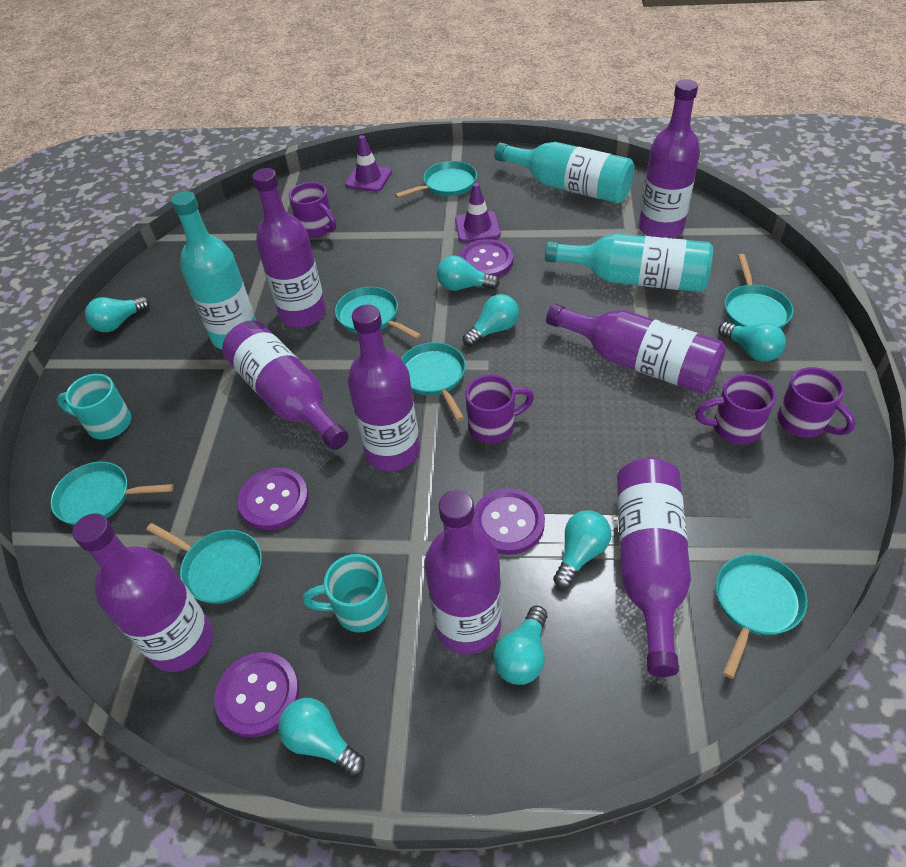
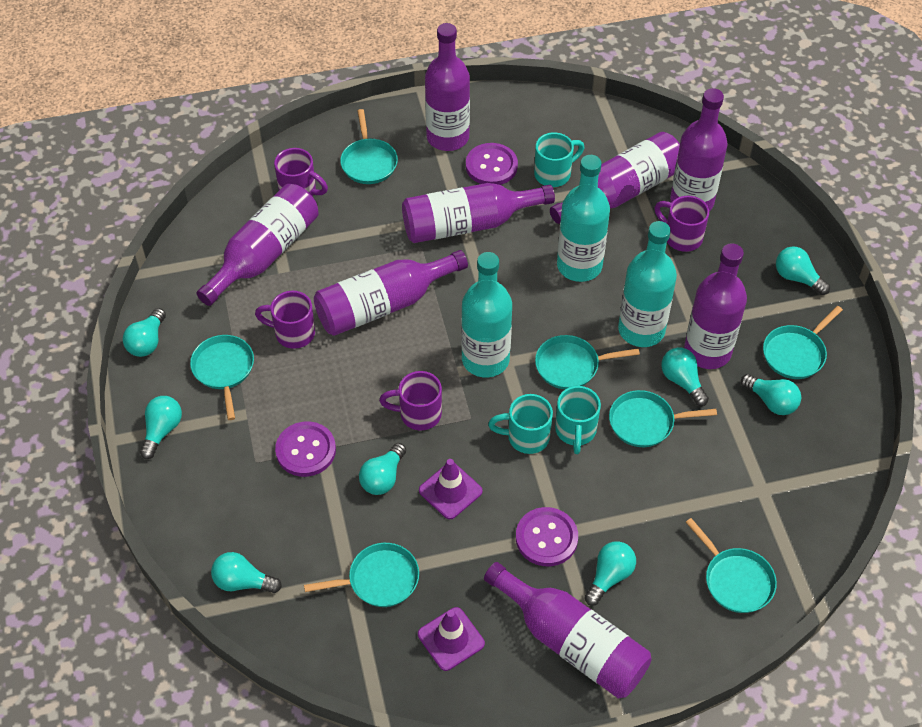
purple button: [214,652,299,738] [237,468,309,530] [459,239,513,277] [472,488,545,555] = 4 -> [275,421,336,477] [466,143,518,185] [516,507,578,566] = 3
turquoise light bulb: [85,296,150,332] [279,698,365,776] [437,256,500,291] [463,294,519,346] [493,605,547,685] [553,510,611,589] [718,322,786,362] = 7 -> [123,308,166,357] [140,396,182,459] [211,552,282,593] [359,443,406,495] [584,541,636,606] [661,347,709,406] [741,374,801,415] [776,246,830,295] = 8
turquoise mug: [57,374,131,440] [303,554,389,632] = 2 -> [488,394,553,454] [534,132,584,187] [555,386,601,454] = 3

